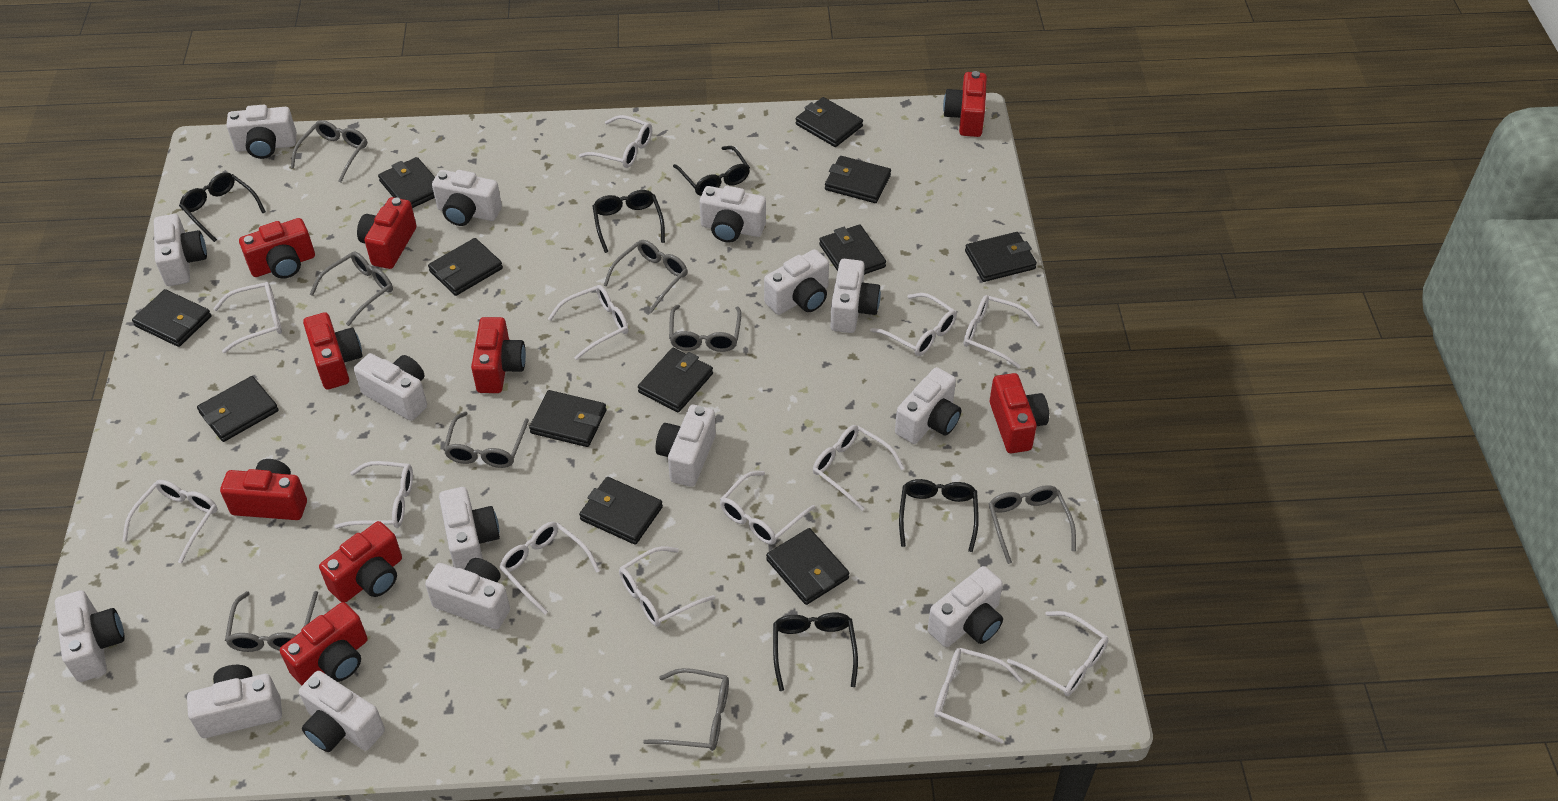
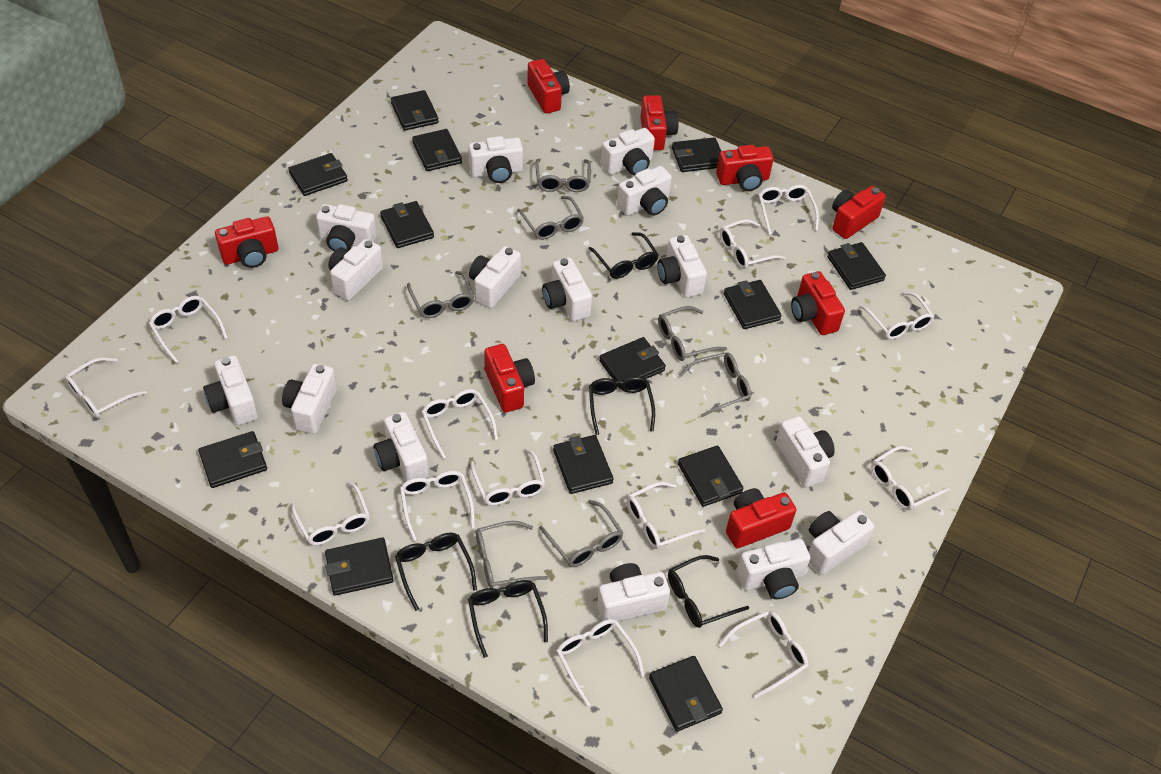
black wallet: [132,289,211,347] [197,376,279,442] [378,157,435,208] [428,238,503,296] [529,390,606,447] [579,477,663,545] [638,348,713,412] [766,528,849,605] [795,97,863,147] [819,225,886,275] [825,156,891,203] [965,232,1037,282] = 12 -> [198,431,267,488] [288,153,348,196] [325,538,394,596] [380,201,434,248] [391,90,439,131] [412,129,462,171] [553,435,614,494] [599,337,666,390] [649,656,723,732] [672,137,721,172] [678,446,744,507] [724,280,782,329] [827,242,886,290] = 13
grey glasses: [225,591,318,652] [291,120,367,183] [310,251,393,326] [443,412,529,468] [604,240,688,313] [643,668,729,751] [669,305,742,352] [988,485,1076,564] = 8 -> [407,271,474,318] [476,521,548,588] [517,196,584,240] [535,159,591,192] [539,500,624,567] [658,306,727,361] [679,352,751,417] = 7
red camera: [220,459,307,520] [239,218,315,279] [280,602,368,685] [303,312,363,390] [319,521,402,603] [357,197,416,269] [471,317,526,393] [943,71,987,137] [990,373,1049,453] = 9 -> [215,216,278,268] [484,344,535,412] [527,59,570,114] [640,95,679,150] [716,145,774,191] [726,488,796,548] [791,271,845,335] [832,186,886,239] = 8

